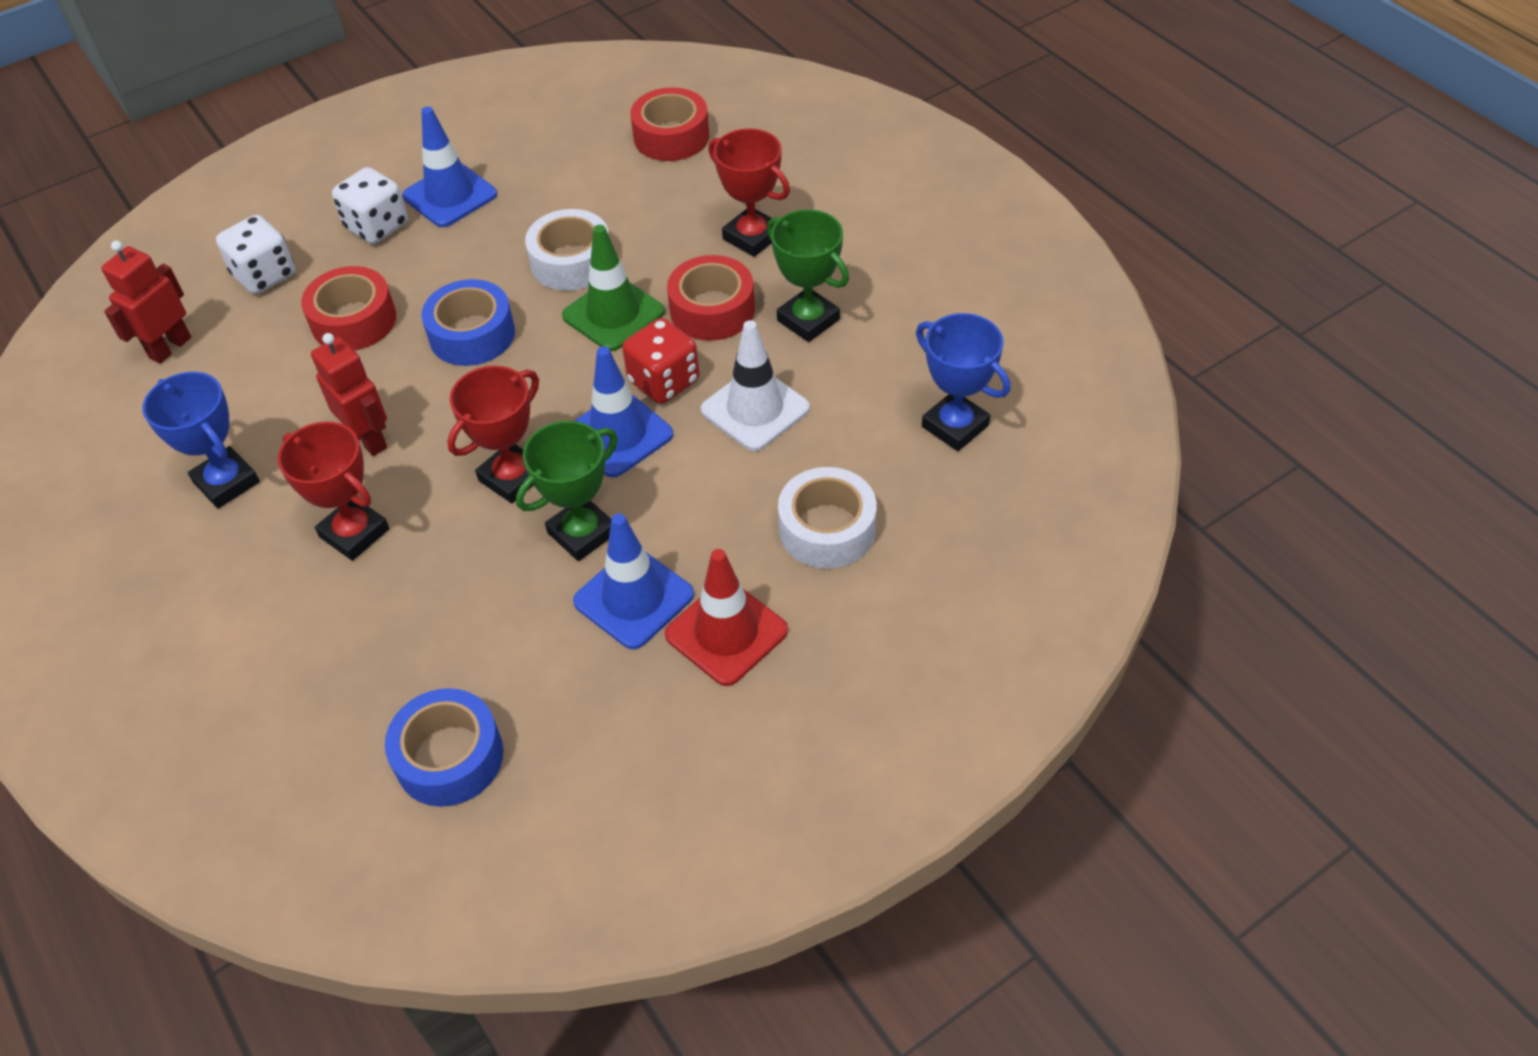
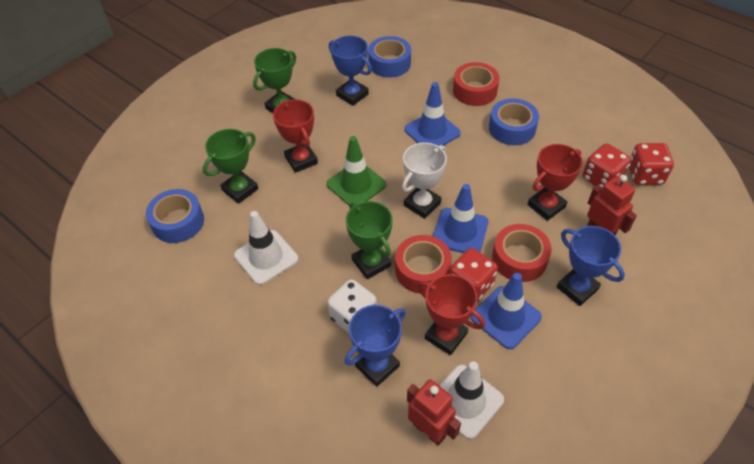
blue tape: [385,688,503,807] [422,279,515,366] = 2 -> [146,189,204,243] [368,36,411,78] [489,98,539,145] = 3
blue trophy: [142,372,260,509] [916,313,1010,451] = 2 -> [329,36,372,106] [345,305,406,387] [557,226,625,306] = 3
green trophy: [516,421,618,561] [767,209,849,342] = 2 -> [203,129,258,204] [253,48,296,113] [346,201,393,279] = 3
red dice: [622,318,699,404] = 1 -> [449,248,498,301] [583,143,631,188] [629,143,674,185] = 3
red traffic cone: [665,549,788,686] = 1 -> none = 0
white dice: [216,215,295,294] [332,167,408,244] = 2 -> [327,279,377,333] = 1
white tape: [525,209,609,291] [778,467,877,569] = 2 -> none = 0
white traffic cone: [700,320,810,451] = 1 -> [234,211,298,285] [439,361,504,439] = 2
white trophy: none = 0 -> [402,142,447,219] = 1

